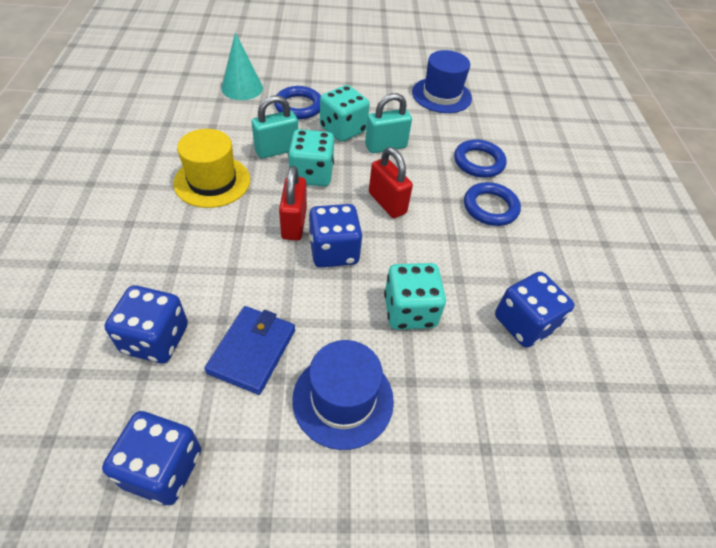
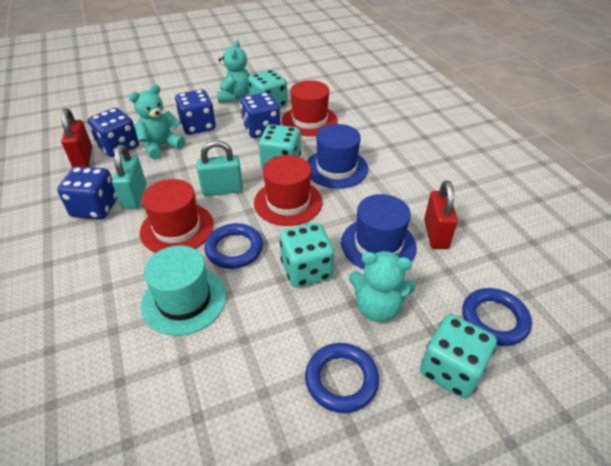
blue wallet: [204,306,295,395] = 1 -> none = 0
red hat: none = 0 -> [140,179,214,253] [254,155,323,226] [282,80,338,136] = 3
turquoise cone: [221,32,263,100] = 1 -> none = 0
turquoise dice: [288,129,334,186] [320,85,370,142] [384,263,446,330] = 3 -> [248,70,287,108] [259,124,301,169] [280,223,335,288] [420,314,497,399] = 4
turquoise hat: none = 0 -> [141,246,226,336] = 1
turquoise teddy bear: none = 0 -> [129,84,185,160] [217,40,250,103] [349,251,415,322] = 3
yellow hat: [173,129,250,208] = 1 -> none = 0

